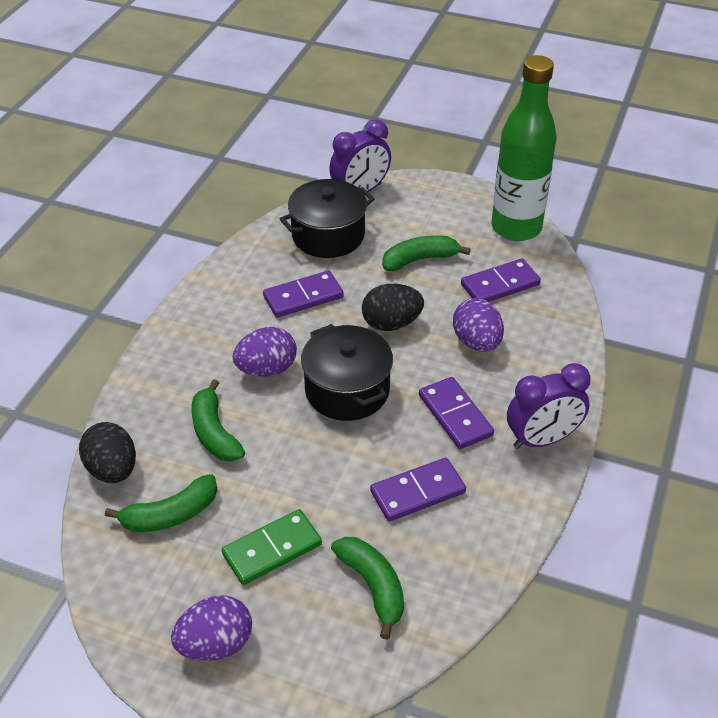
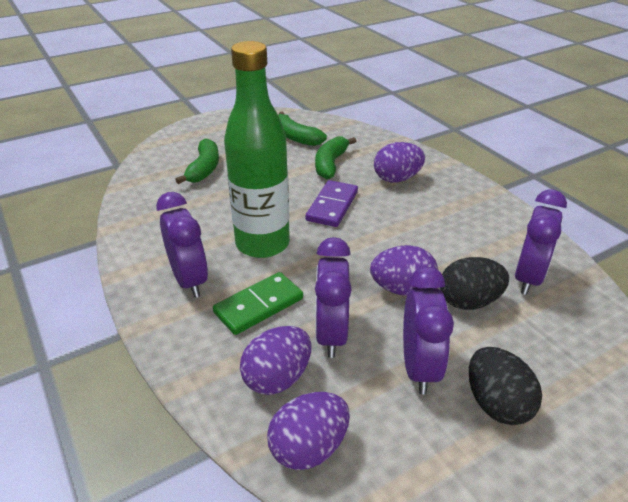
black pot: [280,179,375,258] [301,324,393,421] = 2 -> none = 0
green banana: [105,474,217,532] [191,379,245,462] [331,537,404,640] [382,235,471,271] = 4 -> [175,138,219,184] [278,112,327,146] [315,136,356,179] = 3
purple clock: [329,119,391,192] [507,363,591,449] = 2 -> [156,192,208,298] [315,237,352,358] [403,267,454,394] [515,189,567,295] = 4
purple domino: [263,271,344,318] [370,458,466,521] [419,377,494,449] [461,258,541,302] = 4 -> [306,180,358,227] = 1
purple egg: [171,595,252,661] [233,327,297,377] [453,298,504,352] = 3 -> [240,326,312,395] [267,392,350,470] [370,245,438,296] [374,142,425,183] = 4

